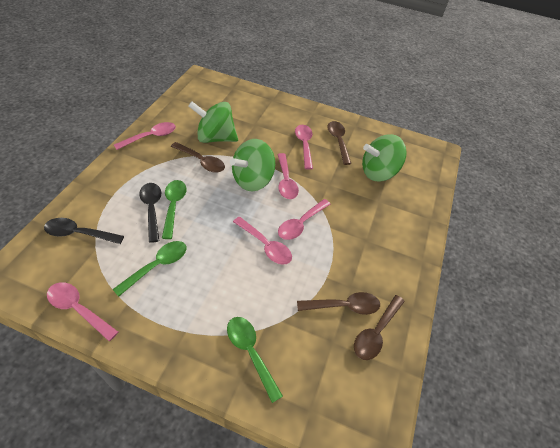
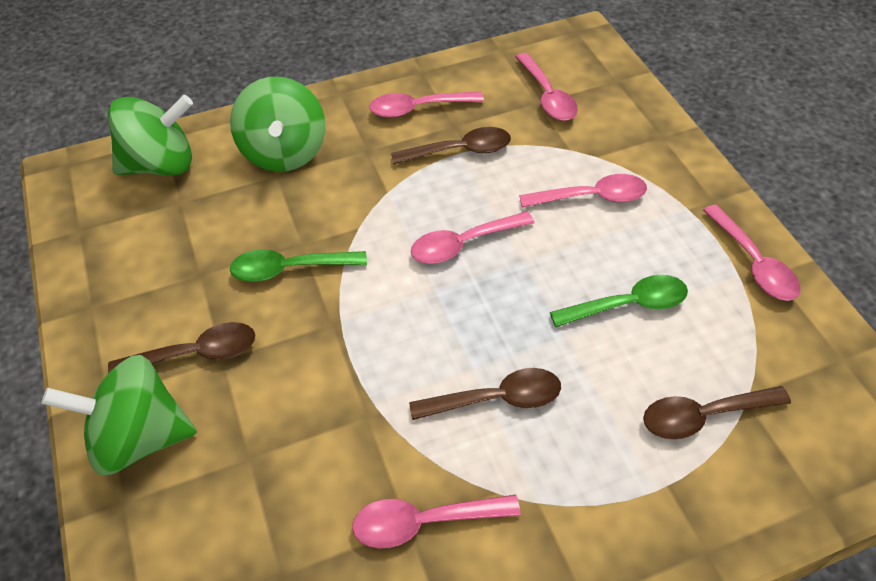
black spoon: [44,218,124,244] [139,183,161,243] = 2 -> none = 0
green spoon: [112,241,186,297] [162,180,186,239] [227,317,283,403] = 3 -> [230,250,367,282] [550,275,688,327] = 2

